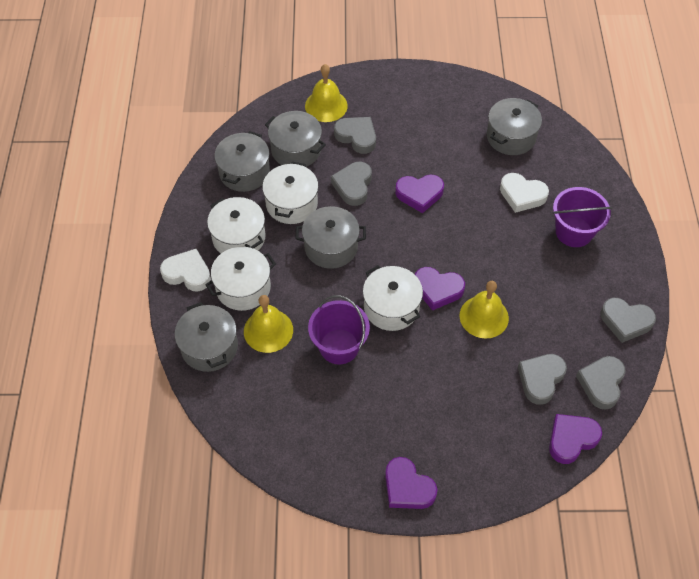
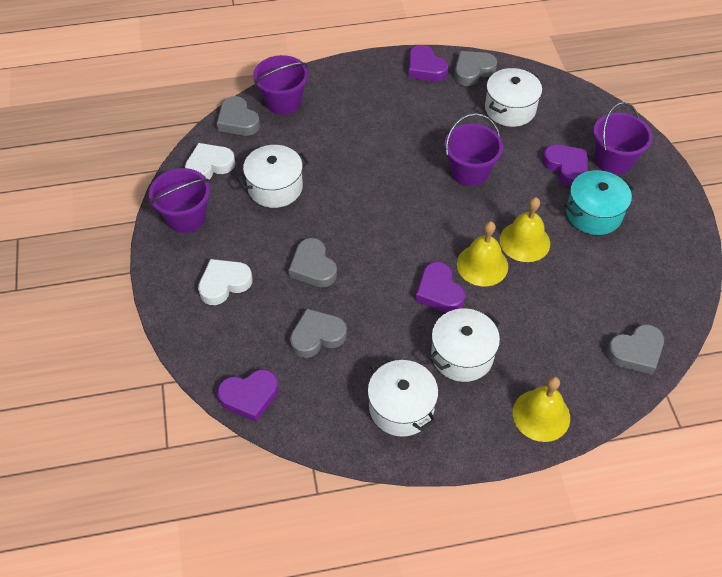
grey pot: [175,302,238,372] [214,131,270,192] [265,111,326,167] [296,206,366,269] [487,98,542,155] = 5 -> none = 0
purple bucket: [308,295,370,364] [553,187,612,247] = 2 -> [149,168,210,233] [253,55,308,115] [444,113,503,186] [593,102,653,175] = 4
turquoise pot: none = 0 -> [565,170,634,235] = 1

